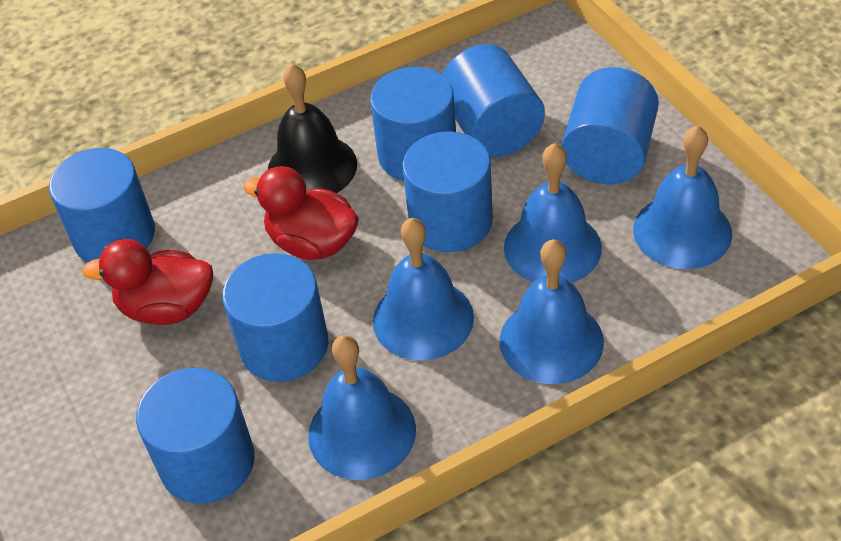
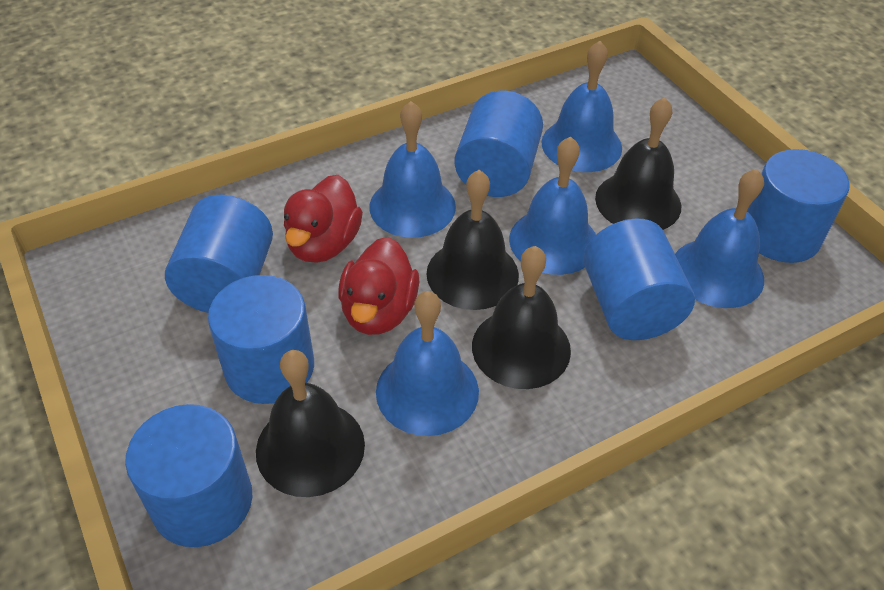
black bell: [268,64,357,193] = 1 -> [256,350,365,497] [426,170,519,310] [472,246,571,389] [595,97,681,230] = 4
blue cylinder: [49,148,155,263] [136,368,255,504] [222,253,328,382] [370,67,456,181] [402,131,493,252] [442,44,545,157] [561,67,659,184] = 7 -> [125,404,252,547] [165,195,273,313] [208,275,314,404] [454,90,543,197] [583,219,695,340] [747,149,850,263] = 6

